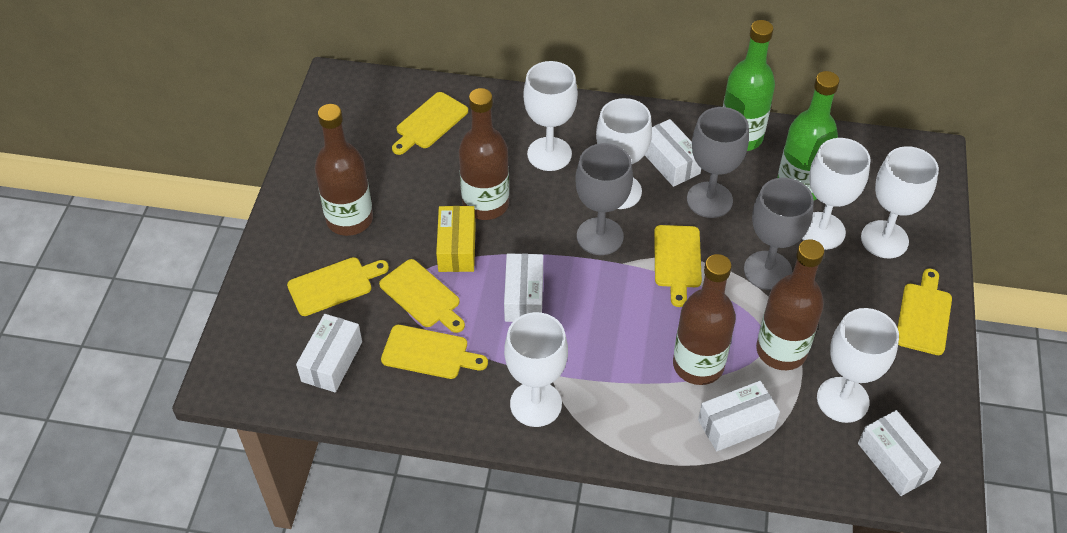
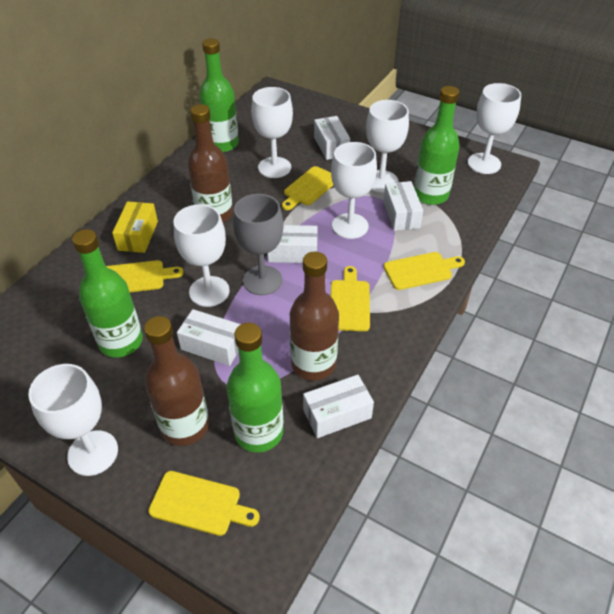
brown bottle: [315,104,373,236] [459,88,509,220] [673,254,736,385] [756,239,824,370] = 4 -> [144,316,209,446] [188,104,233,223] [290,252,339,381] = 3
green bottle: [723,20,775,151] [777,71,839,200] = 2 -> [72,229,143,358] [199,38,239,152] [227,323,283,453] [414,86,460,205] = 4
grey goblet: [575,143,633,255] [687,107,749,218] [744,178,814,290] = 3 -> [233,194,284,295] = 1
yellow cutting board: [287,257,389,316] [379,259,465,333] [381,325,488,379] [392,92,468,155] [654,225,702,307] [897,269,952,355] = 6 -> [106,260,184,292] [148,471,260,536] [282,166,333,210] [331,266,370,331] [384,252,465,290] = 5

